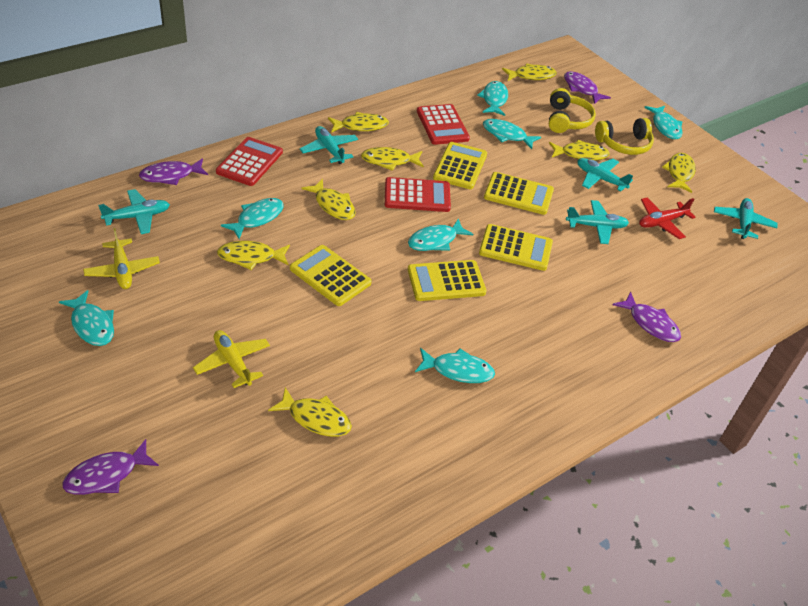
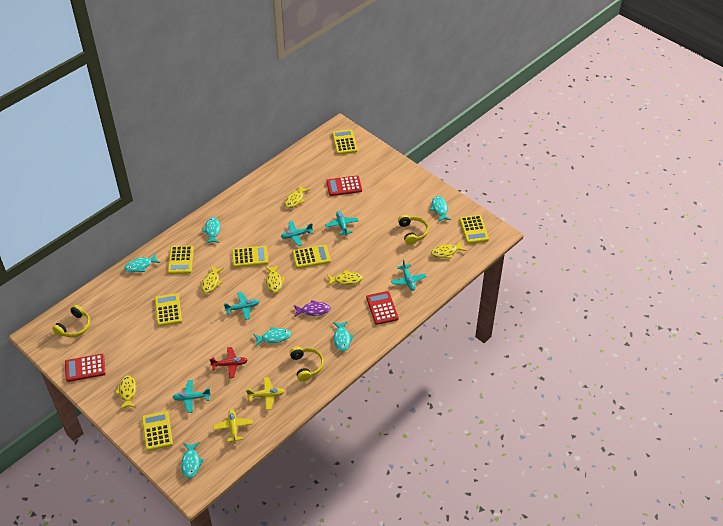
purple fish: [63,439,159,495] [139,158,208,185] [564,71,611,104] [613,292,681,342] = 4 -> [294,300,331,317] = 1
turquoise fish: [59,290,114,346] [221,198,284,239] [408,218,473,251] [415,348,495,383] [477,81,508,116] [483,119,541,149] [644,106,683,140] = 7 -> [124,253,160,272] [181,442,204,479] [202,217,220,244] [253,327,291,346] [333,321,354,351] [430,196,451,222] = 6
yellow calculator: [290,245,372,306] [408,260,486,301] [433,142,487,189] [479,224,553,271] [484,172,554,215] = 5 -> [142,411,173,451] [155,293,182,326] [168,245,194,274] [232,246,269,268] [292,245,331,269] [332,129,358,155] [459,215,489,244] = 7
yellow fish: [217,241,290,270] [268,387,352,437] [302,179,356,220] [328,112,389,133] [361,147,424,171] [502,63,557,81] [549,140,610,161] [662,153,696,193] = 8 -> [115,375,136,409] [201,266,224,294] [266,265,285,293] [284,185,310,208] [327,270,363,286] [431,241,466,259] = 6
yellow headphones: [549,88,596,133] [595,118,654,155] = 2 -> [52,305,90,337] [290,347,324,382] [398,215,429,245] = 3

